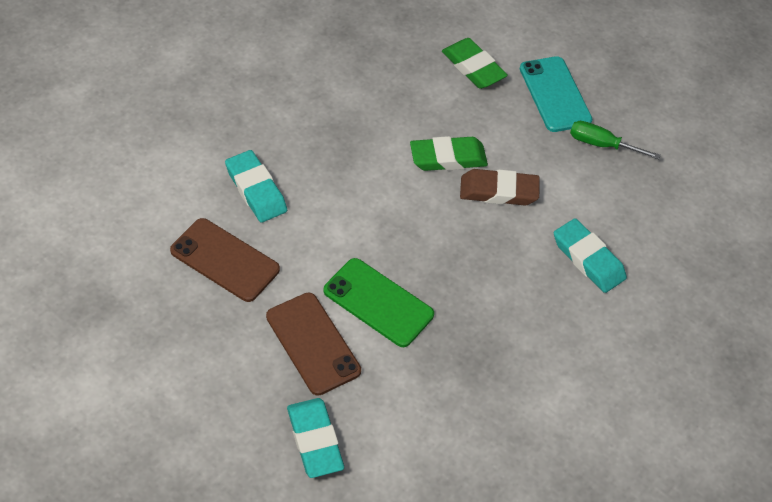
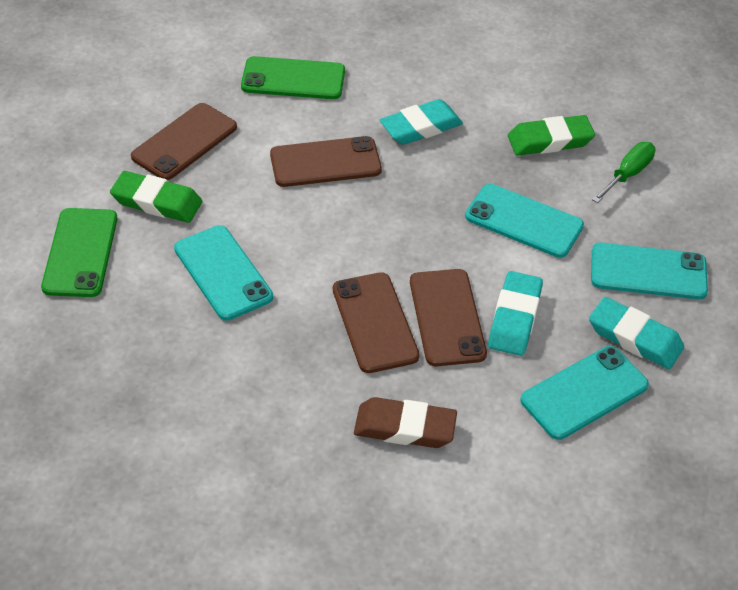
brown phone: [170,218,280,302] [266,293,361,396] = 2 -> [131,103,237,180] [270,136,382,187] [333,272,419,373] [410,269,487,366] = 4
green phone: [323,258,434,347] = 1 -> [41,208,117,297] [241,56,345,99] = 2
turquoise phone: [520,56,592,132] = 1 -> [174,225,273,321] [465,184,584,258] [520,346,649,440] [591,243,708,299] = 4

